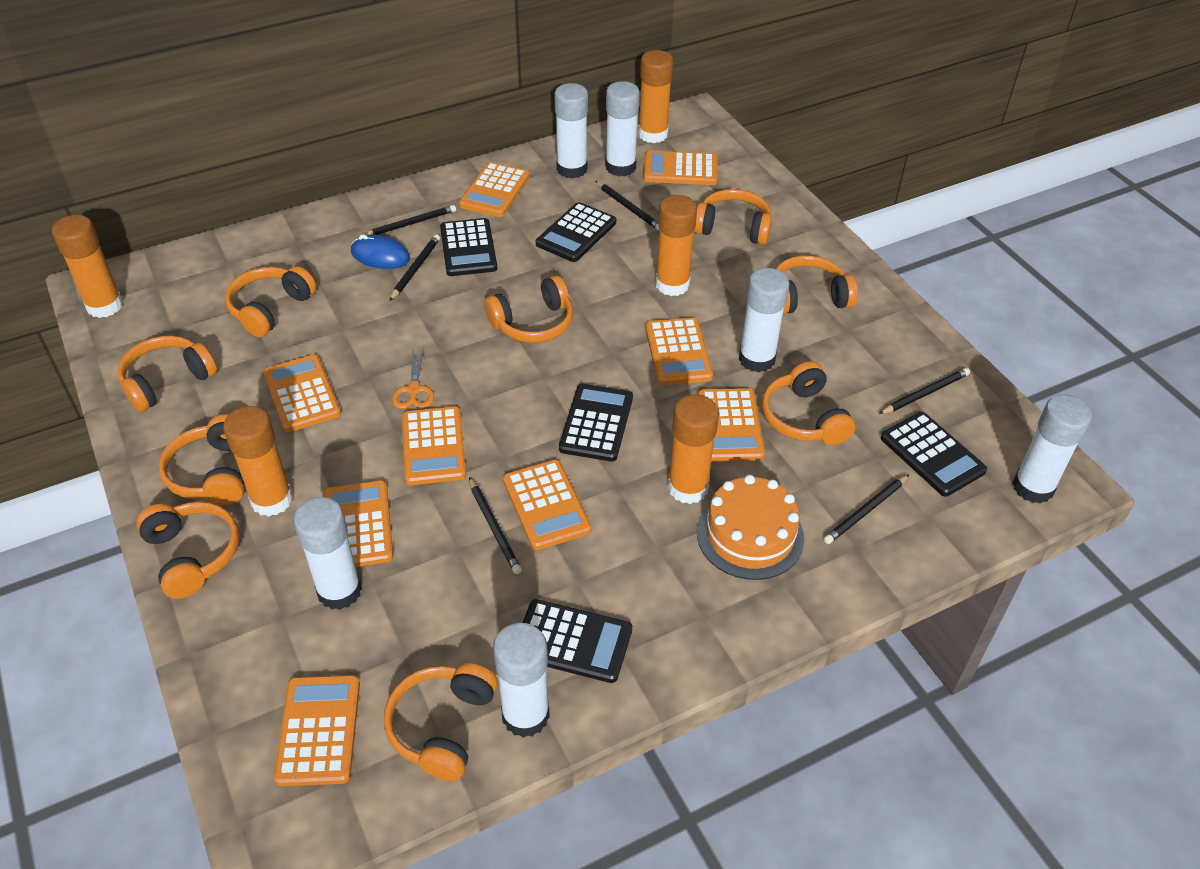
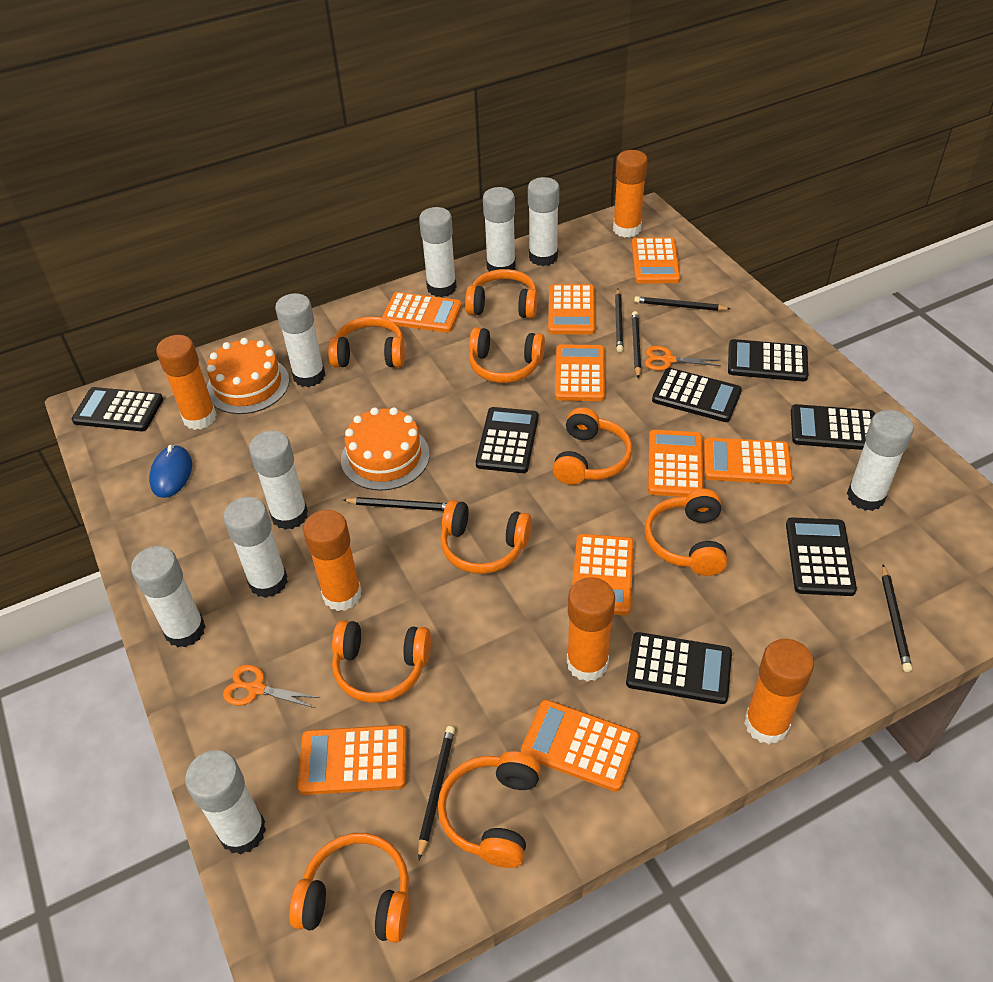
black calculator: [440,218,497,276] [523,599,632,683] [536,202,616,262] [559,384,633,461] [881,412,987,497] = 5 -> [71,387,163,431] [476,407,539,473] [626,632,732,704] [652,368,742,422] [728,339,808,381] [786,517,857,596] [791,404,875,450] = 7
orange cake: [697,475,804,580] = 1 -> [207,338,289,414] [341,407,430,491] = 2
orange scissors: [392,347,434,409] = 1 -> [223,664,320,708] [645,346,721,370] = 2
white glue stick: [293,497,362,610] [493,623,550,738] [554,83,588,179] [606,81,640,176] [739,268,789,372] [1013,394,1092,504] = 6 -> [131,546,205,648] [185,750,266,855] [223,497,288,598] [249,431,308,530] [275,293,325,387] [419,207,457,297] [483,187,516,272] [528,177,559,266] [847,410,914,511] = 9

